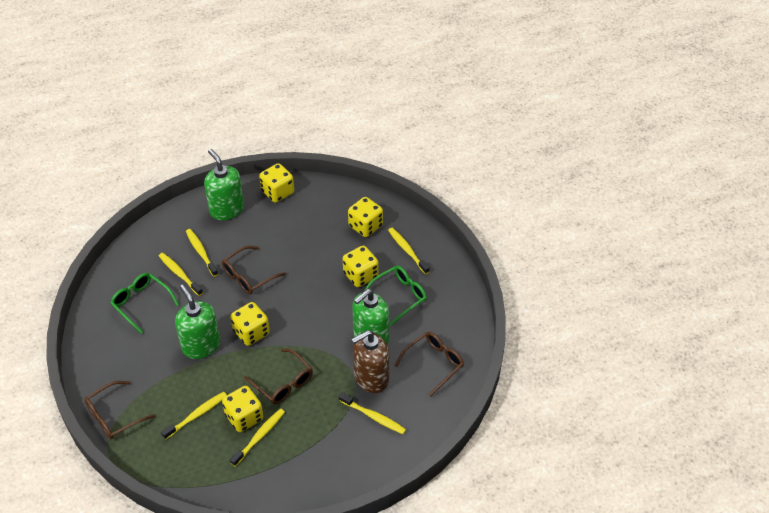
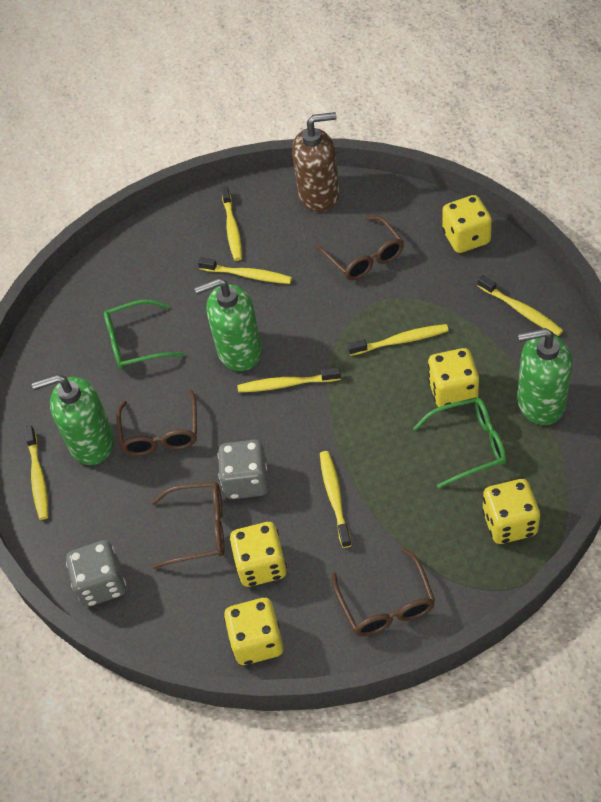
grey dice: none = 0 -> [66,540,126,607] [218,440,269,499] = 2
yellow toothbrush: [159,253,203,296] [161,392,227,440] [186,229,218,277] [230,408,285,467] [339,393,406,434] [388,228,430,274] = 6 -> [24,425,48,520] [198,257,292,284] [221,186,242,261] [238,367,341,393] [320,451,352,548] [348,324,449,356] [477,275,563,336] = 7

